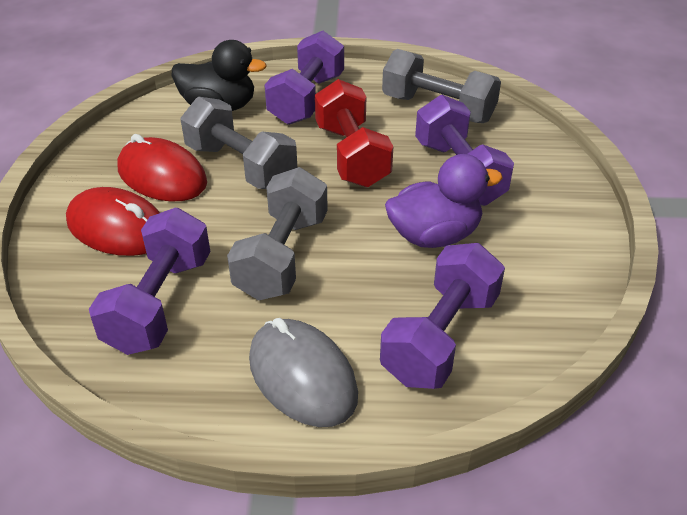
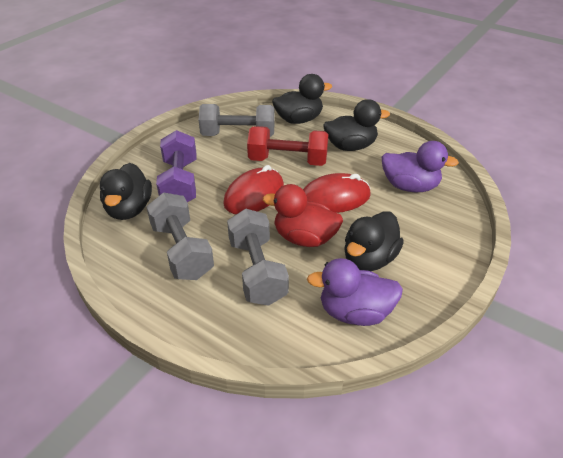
black duck: [172,40,267,111] = 1 -> [100,163,152,220] [272,74,332,124] [323,99,390,151] [344,211,404,271] = 4
grey mouse: [249,318,358,427] = 1 -> none = 0
purple duck: [385,154,503,248] = 1 -> [307,258,403,326] [382,141,459,192] = 2
purple dumbbell: [89,208,210,355] [265,31,344,125] [380,243,505,389] [415,94,514,206] = 4 -> [156,130,197,202] = 1
red duck: none = 0 -> [263,184,343,247] = 1

